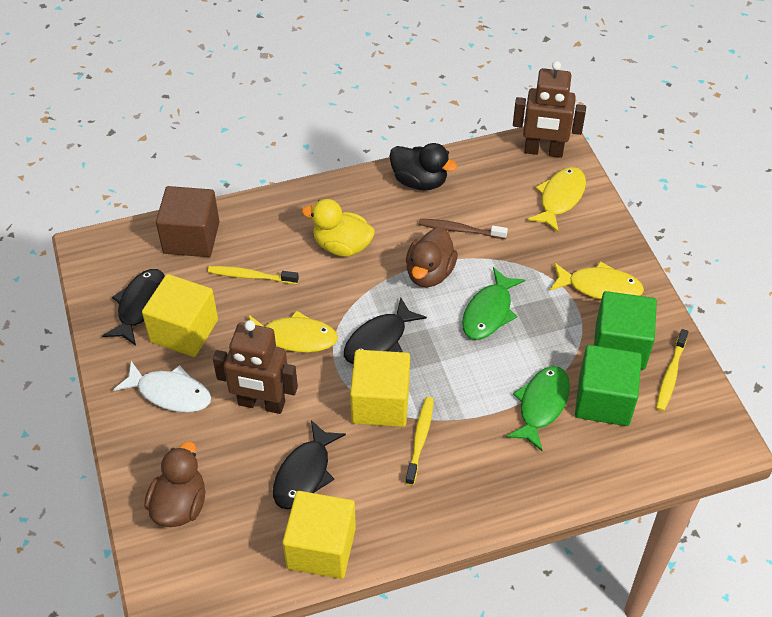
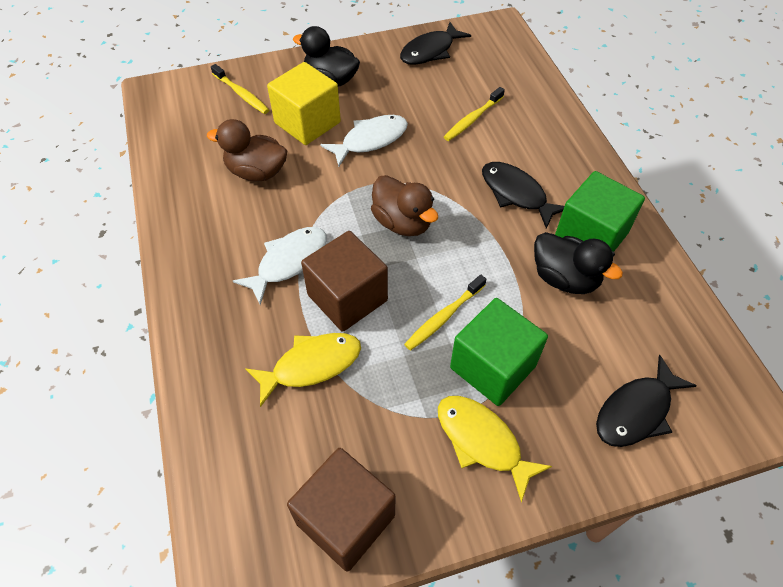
black duck: [389,143,457,190] = 1 -> [293,26,360,86] [534,232,623,294] = 2
brown cube: [156,186,219,257] = 1 -> [287,448,395,572] [301,231,388,332] = 2
brown robot: [213,320,298,414] [513,61,586,158] = 2 -> none = 0
brown toothbrush: [418,219,508,239] = 1 -> none = 0
green fish: [462,267,525,340] [506,366,570,451] = 2 -> none = 0
white fish: [113,361,211,413] = 1 -> [233,227,327,305] [320,115,408,167] = 2
yellow cube: [142,274,218,357] [283,491,356,579] [350,350,410,427] = 3 -> [267,62,341,145] = 1
yellow duck: [302,199,375,257] = 1 -> none = 0
yellow fish: [248,311,338,353] [527,167,586,233] [550,261,644,299] = 3 -> [245,333,361,407] [438,396,552,502] = 2

